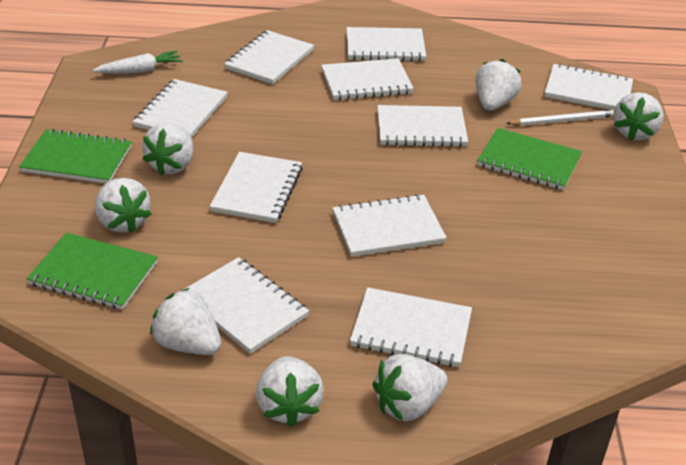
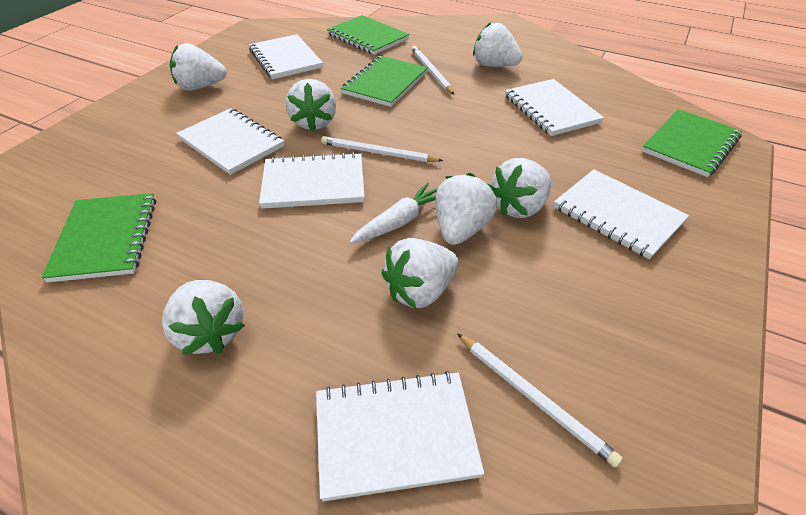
green notebook: [19,129,131,184] [27,233,158,310] [477,128,582,190] = 3 -> [41,193,156,283] [327,15,409,55] [341,56,428,107] [642,109,742,177] = 4
white notebook: [133,79,228,138] [183,257,309,354] [210,152,303,223] [224,30,314,84] [321,58,414,100] [333,194,447,257] [346,27,427,61] [350,287,472,367] [377,105,468,147] [544,63,633,110] = 10 -> [176,108,284,175] [249,34,323,79] [259,152,365,209] [316,371,484,501] [505,79,604,136] [554,169,689,259] = 6
white pencil: [506,110,614,126] = 1 -> [321,136,443,162] [411,46,454,95] [457,333,623,468] = 3

